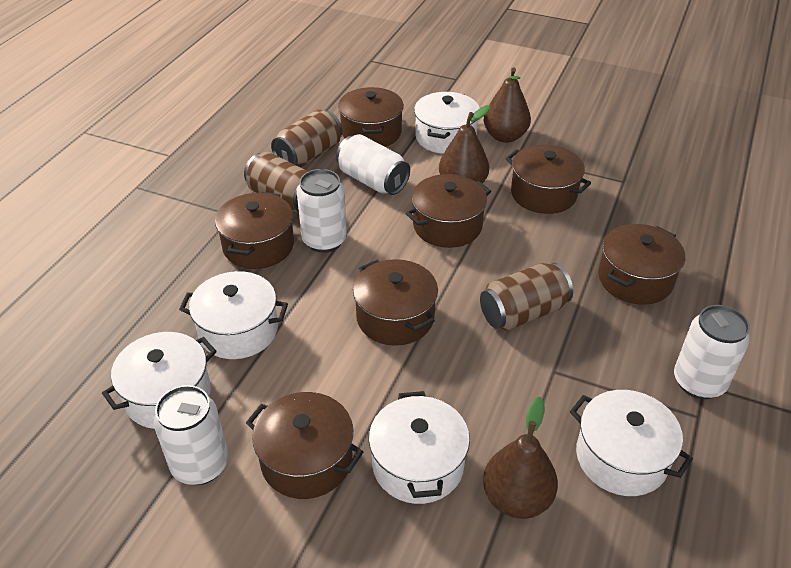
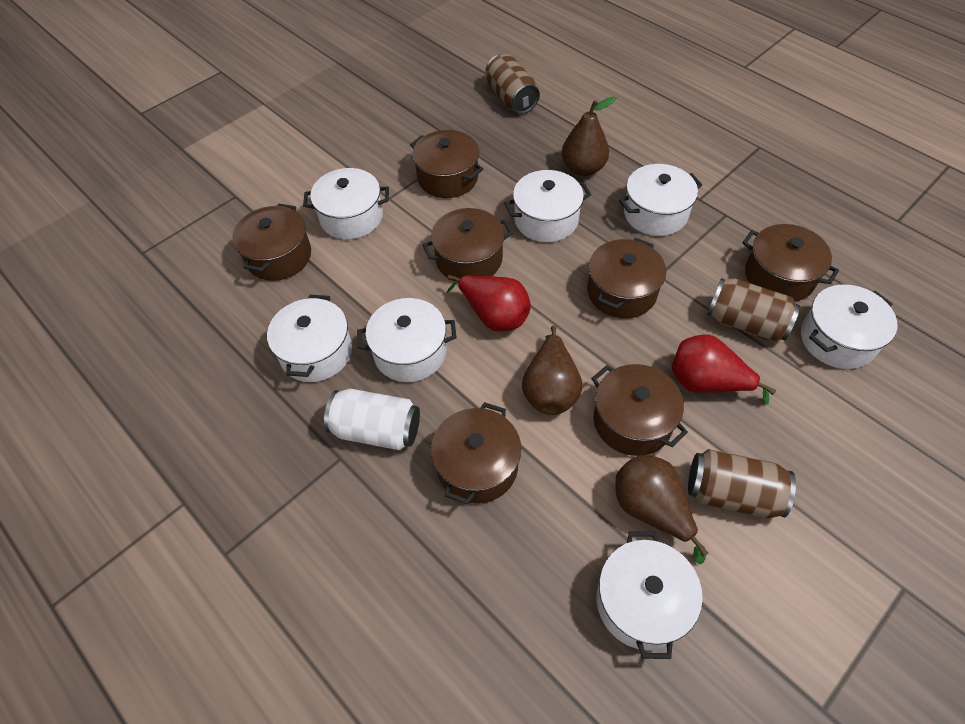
red pear: none = 0 -> [446,275,531,332] [672,334,776,405] = 2
white can: [154,385,228,485] [297,169,347,253] [336,134,410,195] [674,305,750,399] = 4 -> [324,389,420,450] = 1
white pot: [102,332,217,429] [179,271,288,359] [369,391,470,504] [414,92,480,154] [570,390,693,496] = 5 -> [267,295,352,382] [303,168,389,239] [357,298,457,382] [504,170,591,242] [596,531,703,659] [619,164,702,236] [801,285,898,369] = 7

